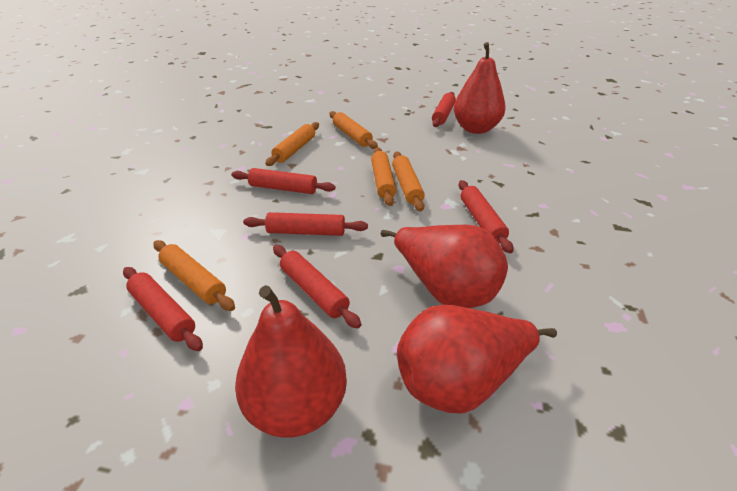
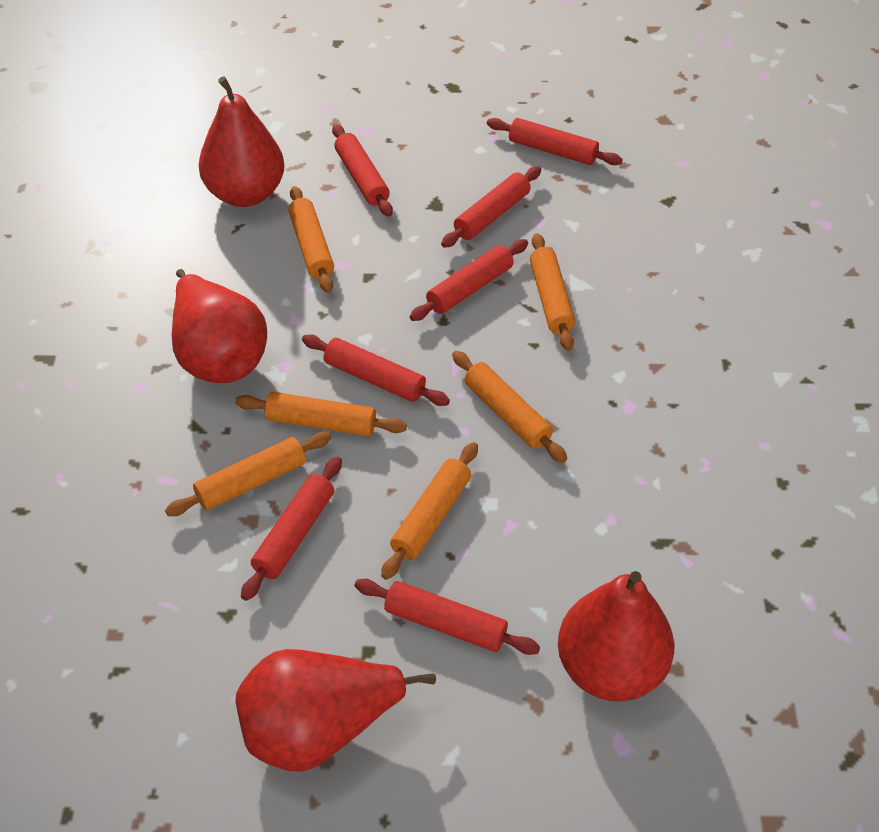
orange rolling pin: [153,240,235,311] [265,122,319,166] [329,111,378,149] [371,147,396,206] [392,151,425,212] = 5 -> [165,432,331,516] [235,392,407,436] [288,186,334,293] [381,442,478,580] [452,351,567,463] [530,233,575,351] = 6
red rolling pin: [123,267,203,351] [231,168,336,194] [243,212,368,236] [273,245,361,329] [432,92,456,127] [458,180,513,253] = 6 -> [241,456,342,601] [302,334,450,406] [332,124,393,217] [354,579,540,655] [410,239,528,321] [441,166,541,248] [487,118,623,165] = 7

